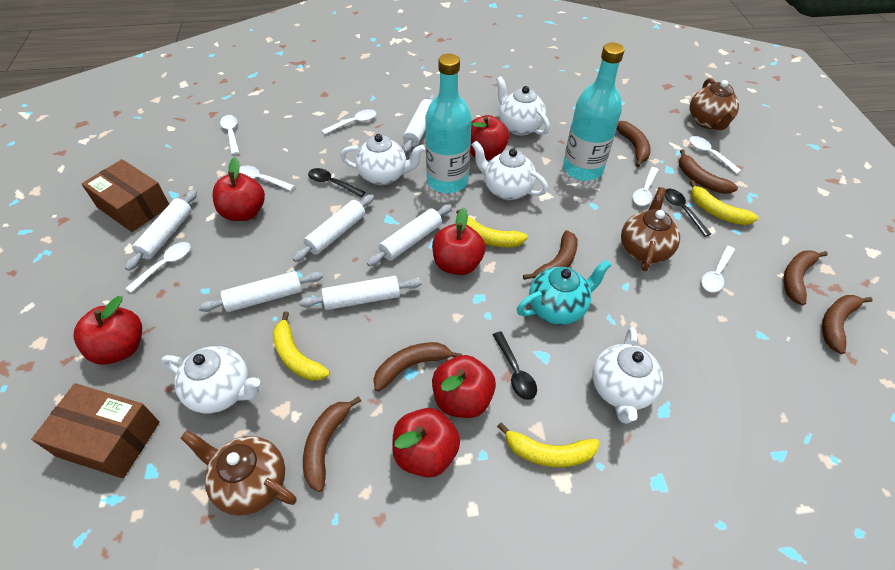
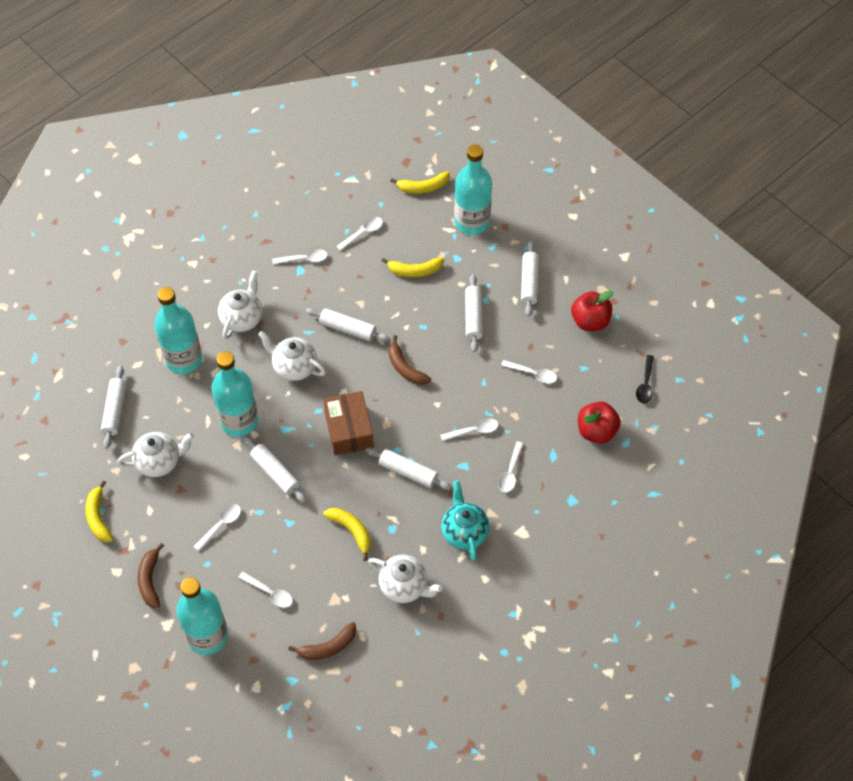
black spoon: [308,168,365,197] [493,331,537,400] [665,188,711,237] = 3 -> [636,355,654,403] = 1
brown banana: [303,396,361,492] [373,342,462,392] [523,230,578,280] [616,121,651,167] [679,149,738,194] [784,250,828,306] [822,295,873,354] = 7 -> [138,543,164,608] [288,622,356,660] [388,335,431,385] = 3
brown box: [31,383,160,478] [81,159,169,232] = 2 -> [323,391,374,455] = 1
brown teapot: [181,431,297,516] [621,187,680,271] [689,78,739,130] = 3 -> none = 0
red apple: [74,296,142,364] [212,157,265,221] [392,408,460,478] [432,208,485,275] [432,355,496,418] [470,115,509,160] = 6 -> [571,290,613,331] [578,402,621,443] = 2
turquoise bottle: [425,54,472,193] [563,43,624,181] = 2 -> [154,287,202,374] [176,577,228,655] [212,351,258,437] [454,145,492,235] = 4
white teapot: [161,346,260,414] [340,134,425,185] [472,141,548,200] [496,76,550,136] [592,327,663,424] = 5 -> [117,432,194,477] [218,271,263,339] [258,331,326,381] [368,554,442,603] = 4

